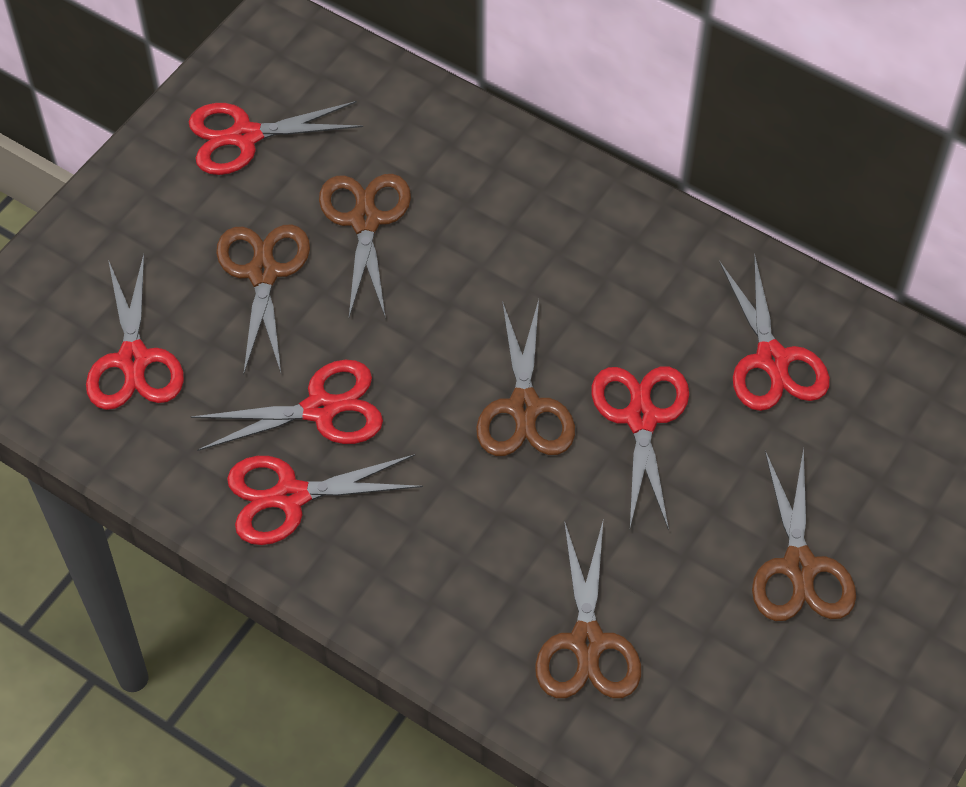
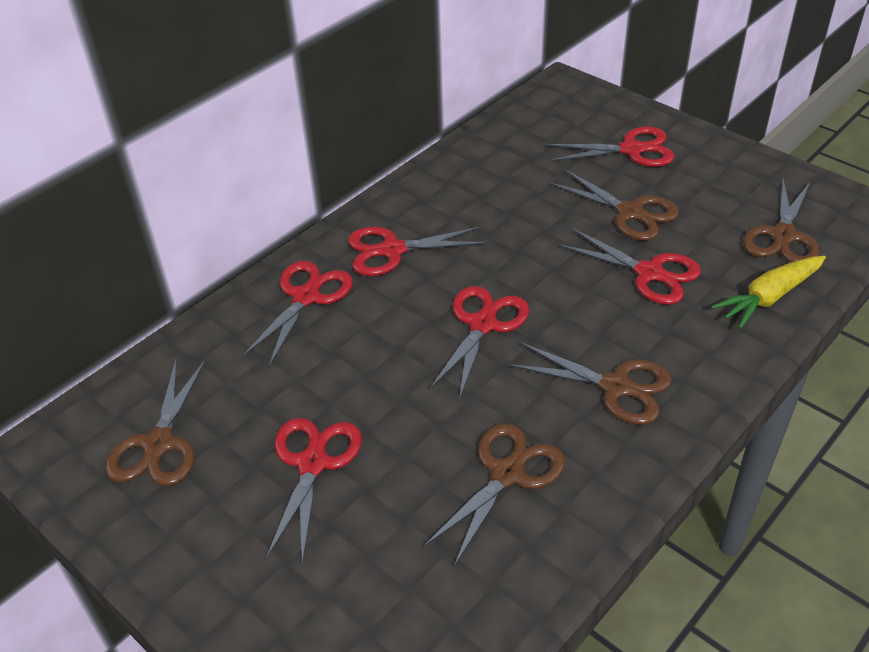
yellow carrot: none = 0 -> [711,256,826,329] = 1

